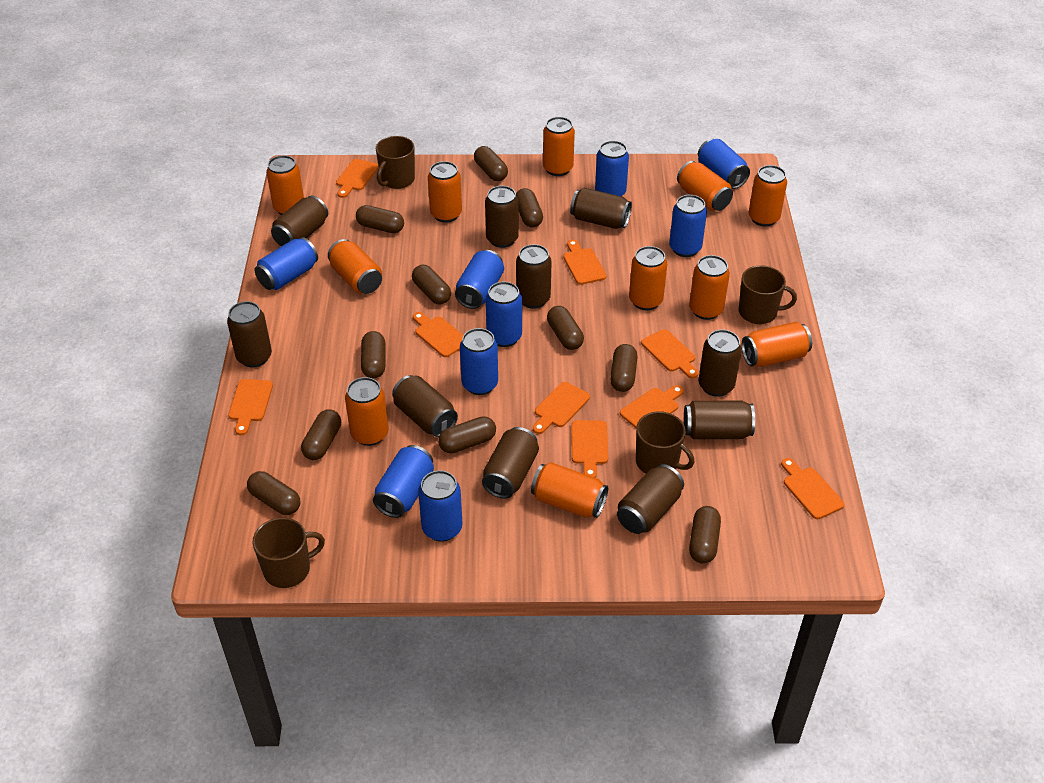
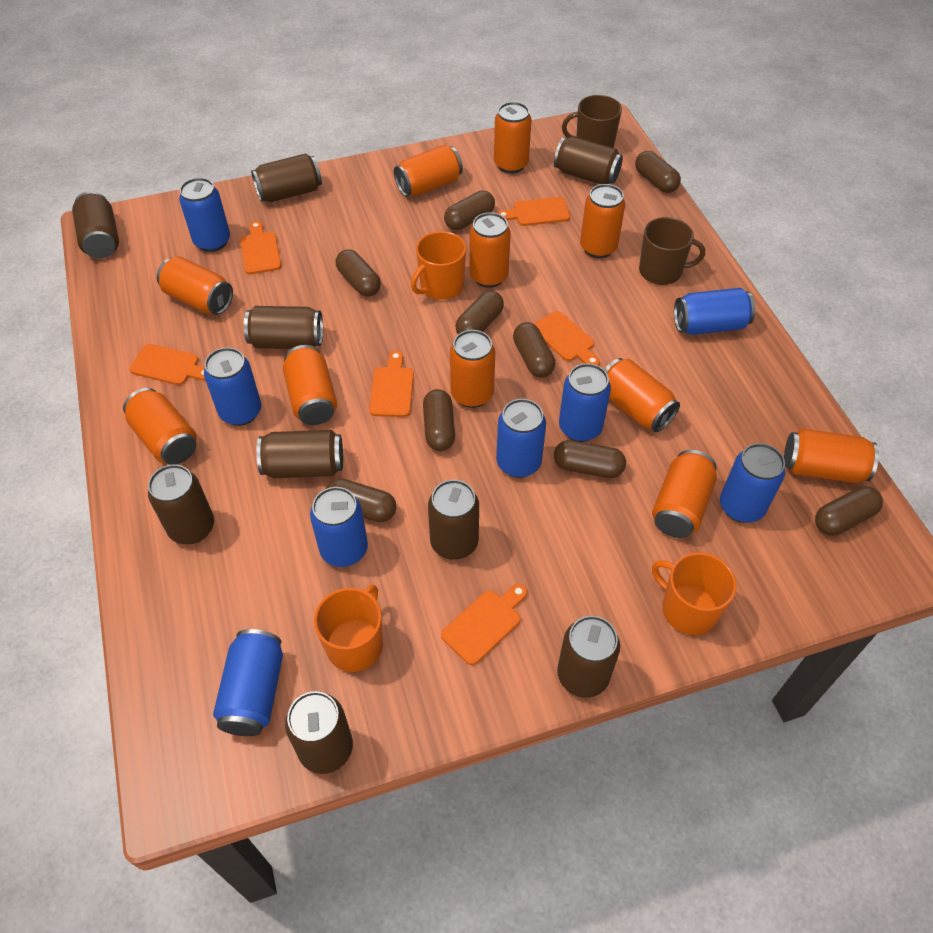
blue can: [255,237,318,290] [373,445,434,518] [418,470,463,542] [455,250,504,309] [460,328,498,395] [486,282,522,347] [595,141,629,197] [669,195,707,257] [698,139,750,189] = 9 -> [179,178,230,252] [204,347,261,426] [213,629,283,736] [310,487,368,567] [496,399,546,478] [559,363,611,442] [674,288,755,335] [720,443,785,523] = 8
brown can: [227,301,272,367] [271,195,328,246] [392,375,458,437] [482,427,539,499] [485,186,519,248] [516,244,552,309] [570,188,632,229] [617,464,684,534] [684,400,755,439] [698,330,742,397] = 10 -> [72,191,119,258] [148,465,214,544] [244,306,323,349] [251,153,322,202] [256,430,343,478] [285,691,353,774] [428,480,479,560] [554,137,623,184] [557,616,620,698] = 9
brown capsule: [247,471,300,515] [301,409,341,460] [356,205,404,233] [361,331,385,378] [412,265,451,305] [438,416,496,453] [474,146,508,181] [516,188,543,228] [547,306,584,350] [610,344,637,392] [689,506,721,564] = 11 -> [326,478,396,522] [336,249,381,297] [423,389,455,451] [444,190,495,230] [455,291,504,334] [513,322,555,377] [554,440,626,478] [635,151,681,193] [815,486,883,536] = 9
brown mug: [253,517,325,588] [376,136,415,189] [636,411,695,474] [739,265,797,324] = 4 -> [562,95,622,148] [639,217,705,285] = 2
orange cutting board: [228,379,273,435] [336,159,379,198] [413,312,463,357] [533,382,590,434] [563,240,606,285] [571,420,608,478] [620,385,684,428] [641,329,699,379] [781,458,844,519] = 9 -> [129,344,206,385] [240,221,281,274] [369,351,414,417] [441,584,527,665] [497,197,570,226] [534,311,600,366] = 6
orange mug: none = 0 -> [314,584,383,672] [411,231,466,300] [652,552,736,635] = 3

